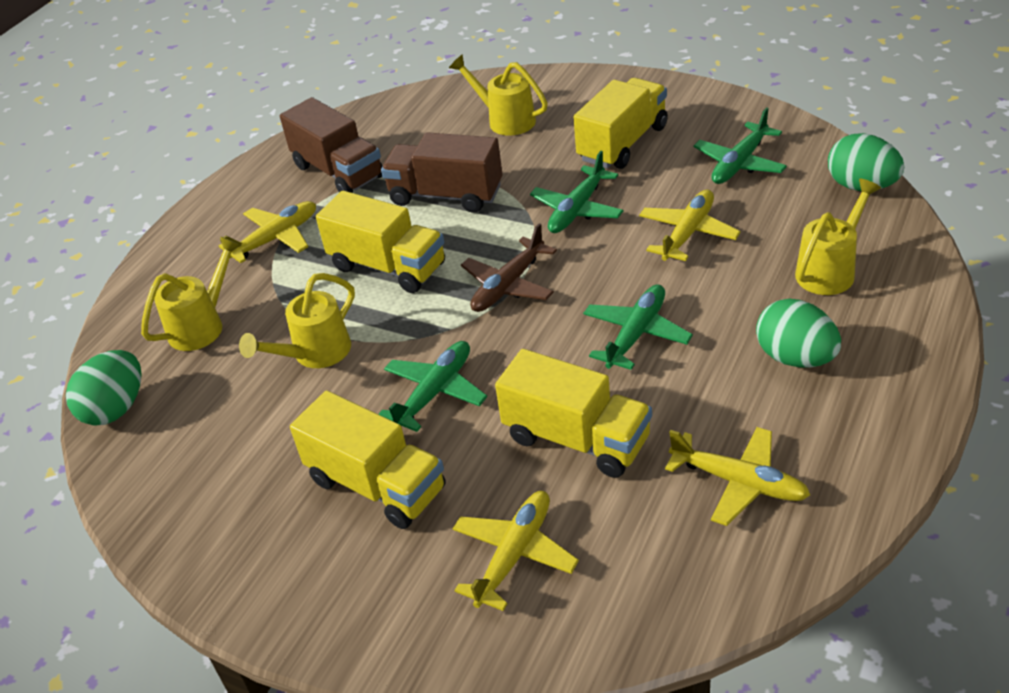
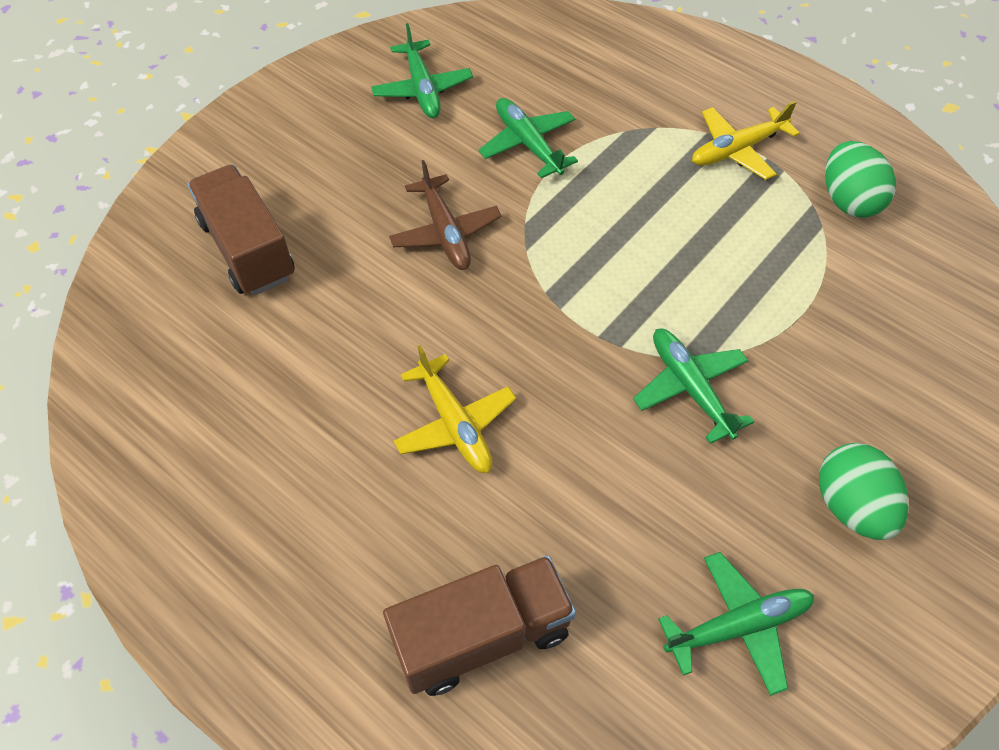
green egg: [66,350,142,425] [756,299,841,368] [828,133,904,191] = 3 -> [819,443,909,540] [825,141,896,218] = 2
yellow plane: [219,201,316,263] [453,491,579,611] [639,189,741,261] [665,427,810,526] = 4 -> [393,345,516,473] [692,101,800,180] = 2
yellow truck: [290,391,445,529] [316,191,445,293] [495,349,652,478] [574,78,668,169] = 4 -> none = 0
yellow watering can: [141,236,241,351] [239,273,355,368] [449,54,548,136] [795,179,881,295] = 4 -> none = 0

